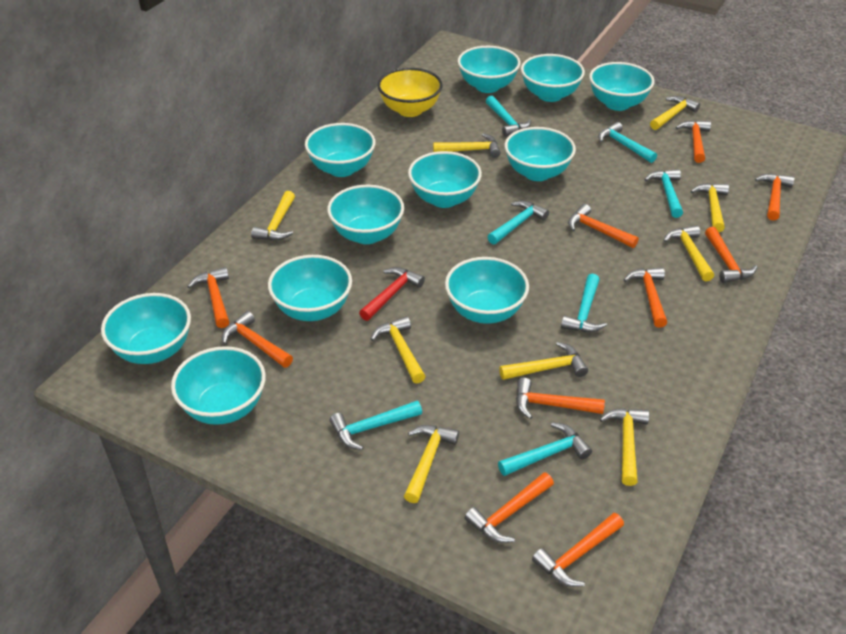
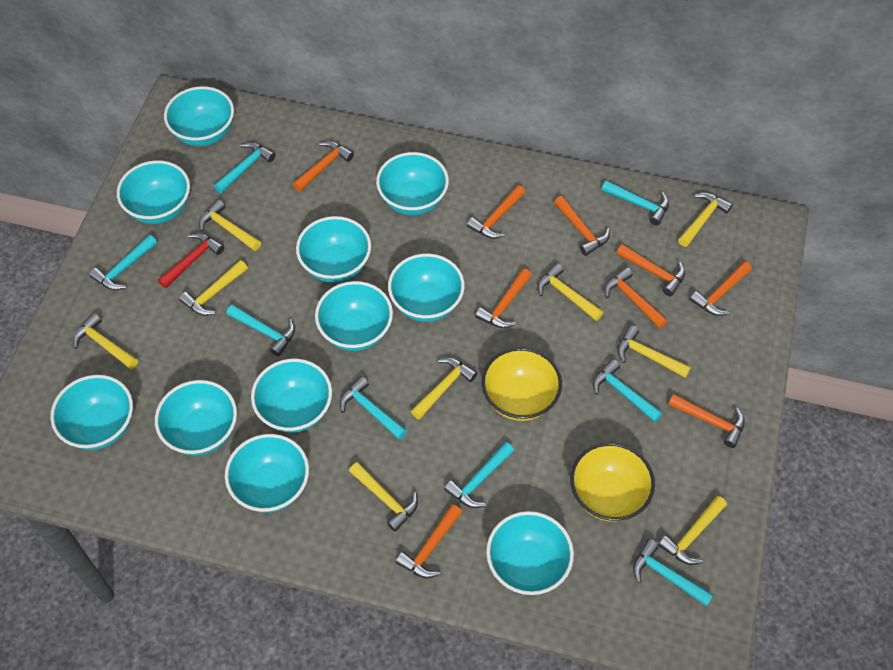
orange hammer: [187,267,229,328] [222,311,293,368] [465,472,554,543] [516,378,605,419] [532,513,624,587] [568,204,639,248] [624,267,667,328] [676,120,711,163] [705,227,757,283] [755,174,795,221] = 10 -> [293,141,354,192] [396,504,462,579] [467,185,525,239] [475,268,532,328] [554,196,610,256] [604,267,668,329] [617,244,685,296] [668,394,745,448] [690,261,752,316] = 9
turquoise hammer: [330,401,422,450] [486,96,531,137] [487,201,549,245] [498,422,592,476] [561,274,607,332] [598,122,657,163] [644,169,683,218] = 7 -> [90,235,157,290] [214,142,275,193] [226,304,295,356] [340,376,407,440] [444,442,514,508] [593,359,663,422] [601,180,669,226] [633,539,713,606] = 8
yellow bowl: [377,68,443,117] = 1 -> [482,347,562,421] [570,442,655,522] = 2

